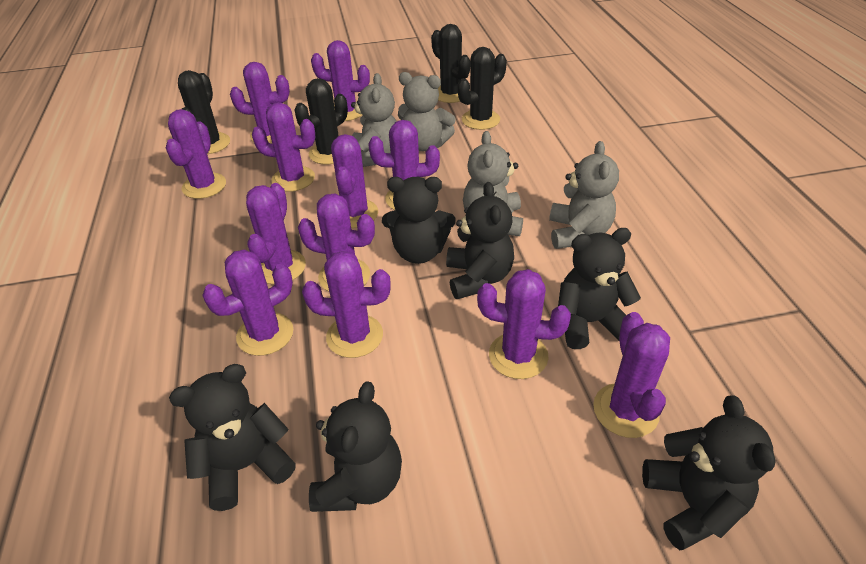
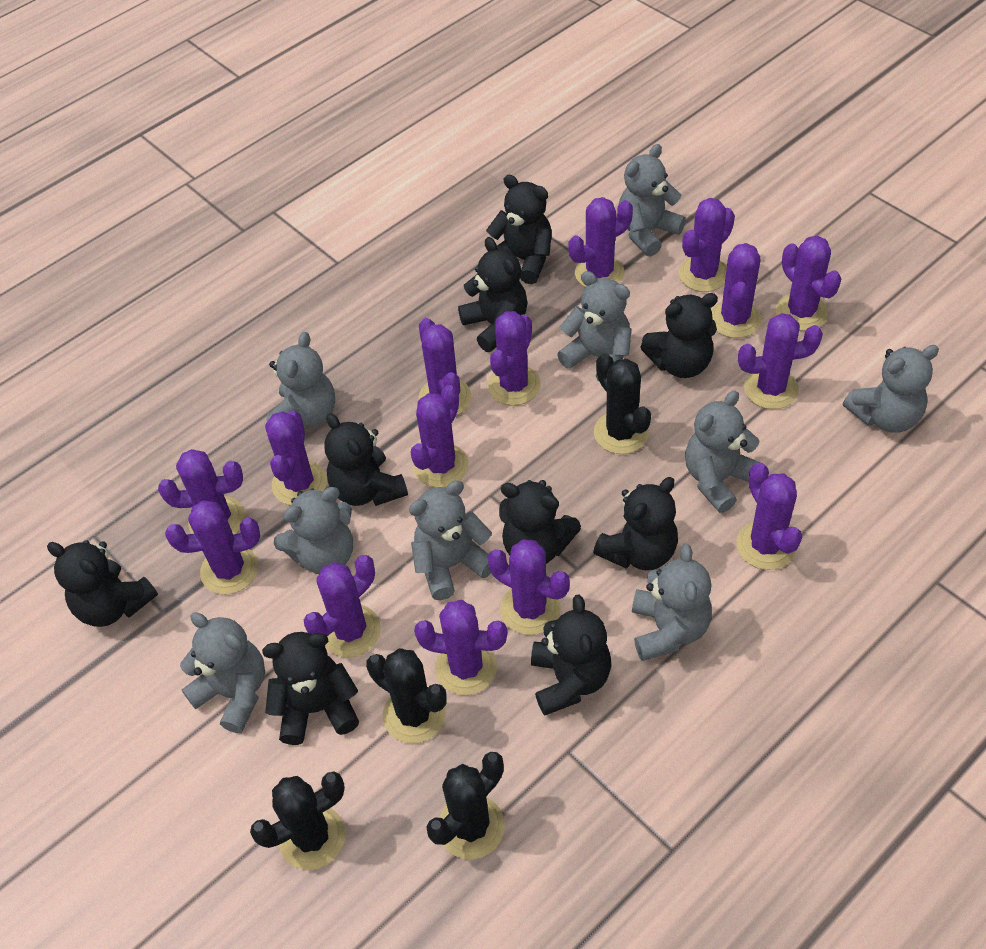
black teddy bear: [169,364,296,511] [309,381,402,512] [382,177,456,264] [446,182,514,299] [558,228,641,349] [642,395,776,550] = 6 -> [47,540,158,627] [262,632,359,745] [324,413,408,506] [458,237,527,352] [486,175,552,284] [499,480,581,564] [531,595,611,716] [593,477,678,570] [641,293,718,378] = 9
grey teddy bear: [351,73,397,167] [398,72,456,151] [463,131,523,236] [549,141,619,249] = 4 -> [180,612,265,733] [267,332,335,427] [274,487,353,574] [409,480,492,600] [557,271,632,382] [619,144,686,257] [632,544,712,661] [685,391,761,513] [843,345,939,433] = 9
purple cactus: [166,109,226,199] [202,249,293,356] [230,62,290,144] [246,183,306,284] [252,102,315,192] [298,193,375,291] [302,251,391,358] [311,40,370,121] [331,134,378,228] [369,120,440,210] [477,269,571,379] [593,312,670,438] = 12 -> [158,449,245,535] [165,500,260,595] [265,411,327,505] [304,555,381,657] [410,385,469,487] [414,600,507,695] [418,318,471,416] [488,311,541,405] [488,539,570,635] [569,197,633,287] [679,198,735,292] [711,243,761,338] [736,463,802,570] [738,313,823,409] [776,236,842,331] = 15

